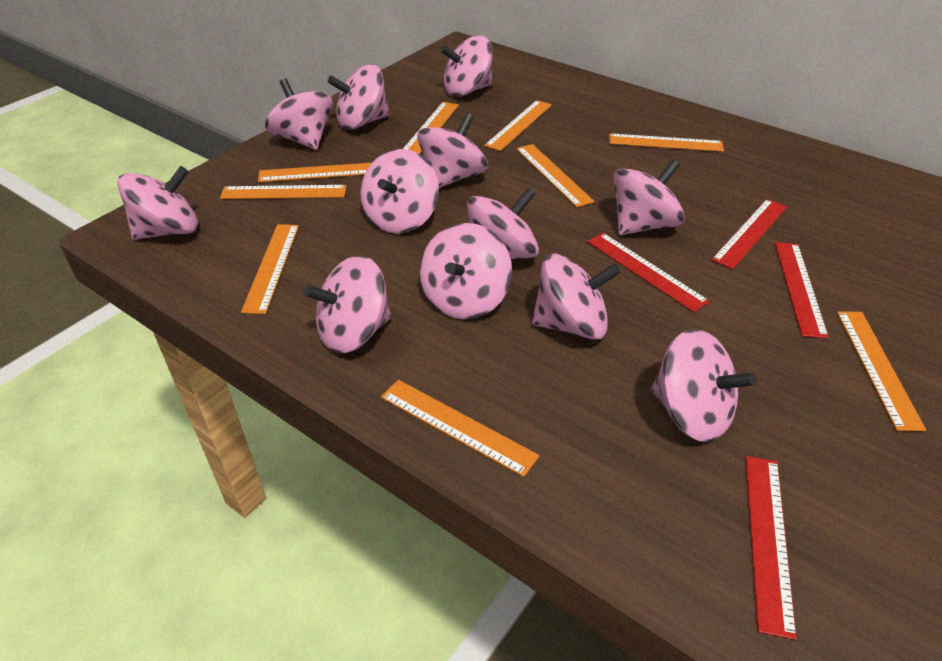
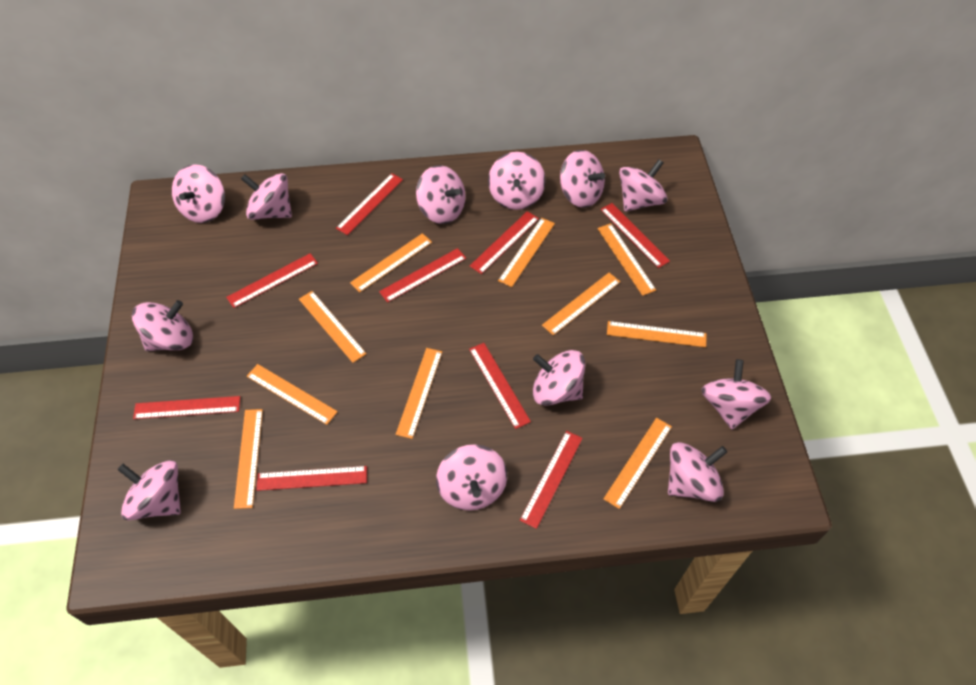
orange ruler: [220,185,347,199] [241,224,299,314] [258,163,371,182] [381,380,540,477] [403,102,459,154] [484,100,552,151] [516,144,595,207] [609,133,724,152] [837,311,926,431] = 9 -> [234,409,263,509] [247,364,338,425] [299,291,367,363] [350,233,432,292] [395,348,442,439] [498,218,555,287] [542,273,620,335] [597,223,656,296] [603,418,672,509] [607,321,706,347] = 10
red ruler: [587,233,710,312] [711,199,787,269] [745,456,797,640] [775,242,829,339] = 4 -> [133,396,240,419] [226,253,318,308] [256,466,367,491] [336,173,403,235] [379,248,466,303] [469,343,531,429] [470,211,539,274] [520,431,583,529] [600,203,670,268] = 9

